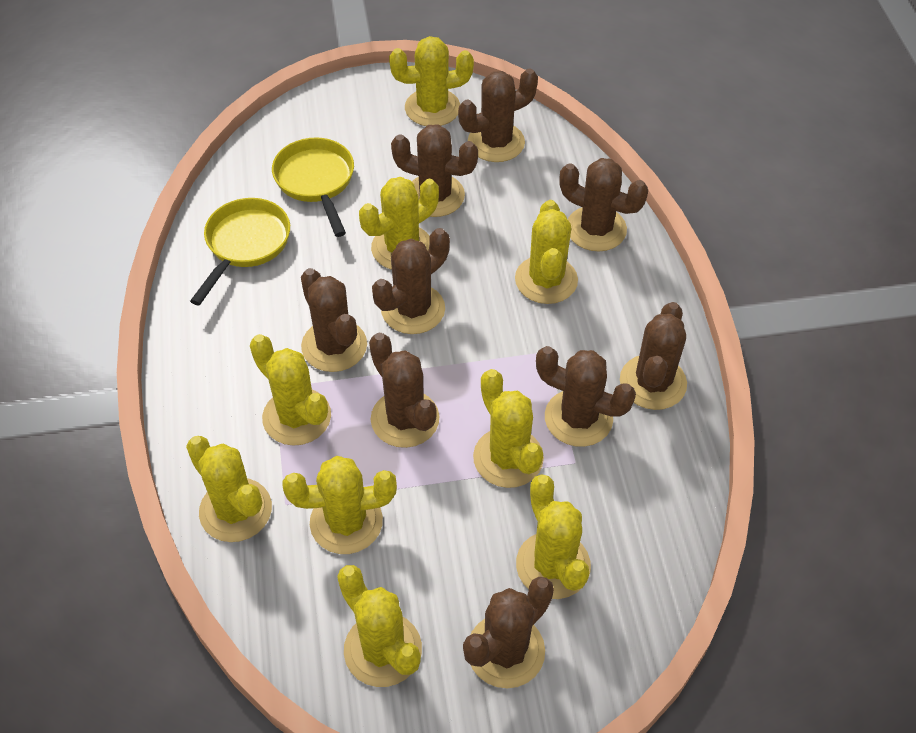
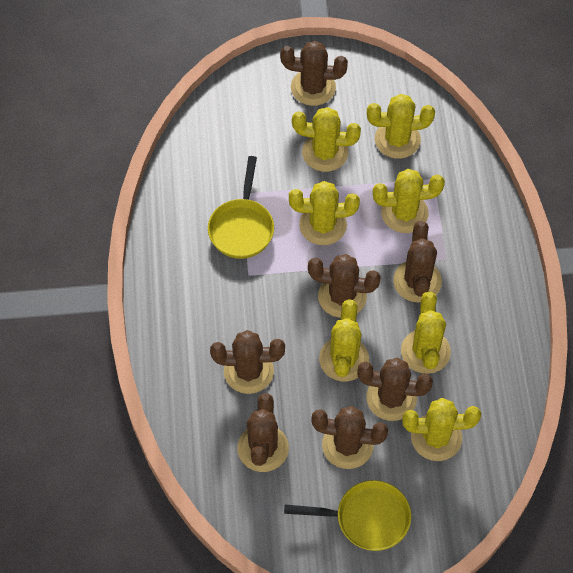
brown cactus: [301,268,367,372] [369,333,439,448] [372,228,450,334] [391,124,478,217] [458,68,538,162] [463,577,554,688] [536,346,636,447] [559,158,648,251] [620,302,687,410] = 9 -> [210,330,285,394] [237,393,289,472] [280,41,348,106] [308,254,381,318] [311,406,388,469] [357,357,433,421] [393,221,442,302] = 7
yellow cactus: [186,436,272,542] [250,334,331,446] [282,456,397,554] [337,565,422,687] [359,177,439,270] [389,36,474,126] [473,369,544,488] [515,200,578,304] [516,474,591,599] = 9 -> [289,181,360,245] [292,107,361,172] [319,299,369,381] [367,94,435,159] [373,169,445,233] [401,292,451,374] [402,398,481,461] = 7

